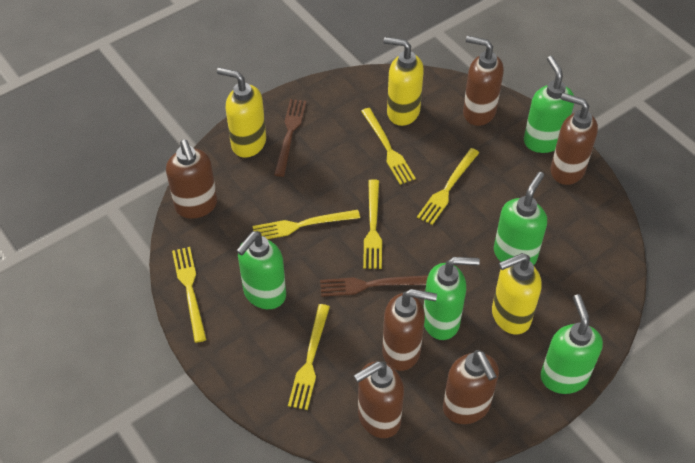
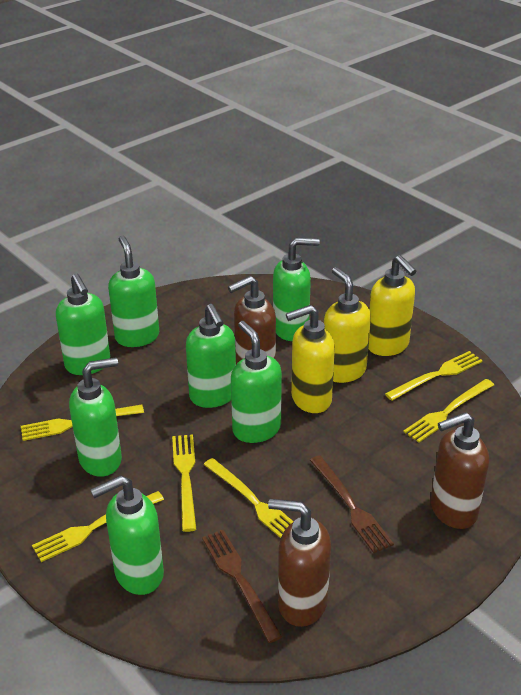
brown soap dispenser: [166,140,217,219] [354,361,404,438] [382,289,437,371] [443,350,499,424] [463,36,504,126] [551,93,598,185] = 6 -> [228,276,276,364] [268,499,331,627] [431,412,489,529] = 3
green soap dispenser: [236,231,286,309] [423,257,480,340] [494,172,547,265] [524,56,574,153] [541,294,603,394] = 5 -> [56,273,110,375] [69,357,122,477] [90,475,164,595] [108,235,159,347] [186,304,236,408] [231,321,282,443] [273,238,320,341] = 7

